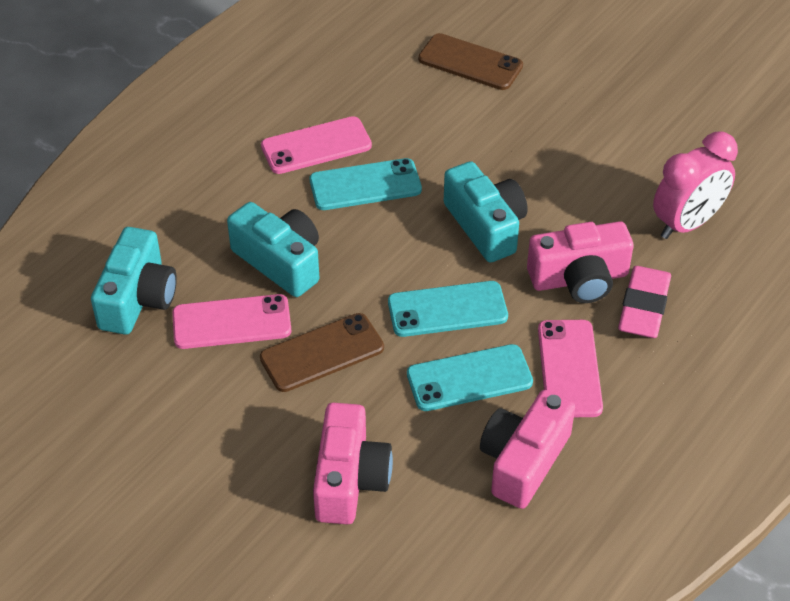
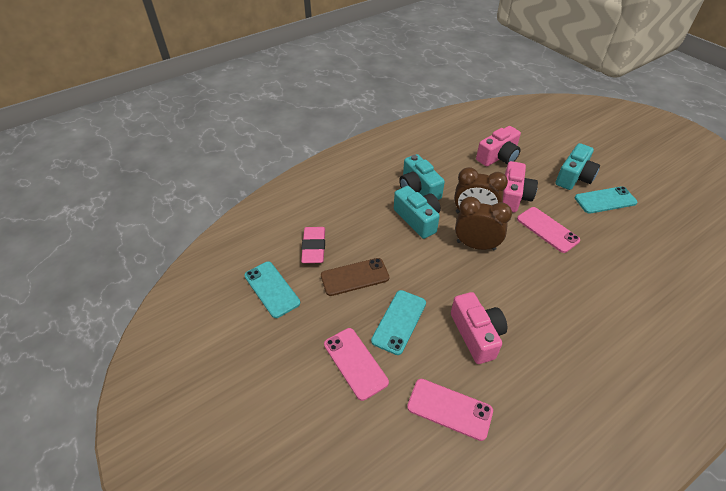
brown clock: none = 0 -> [454,167,508,213] [455,197,512,250] = 2
brown phone: [260,313,384,392] [418,33,523,90] = 2 -> [321,258,389,296] = 1
pink clock: [653,132,738,239] = 1 -> none = 0

